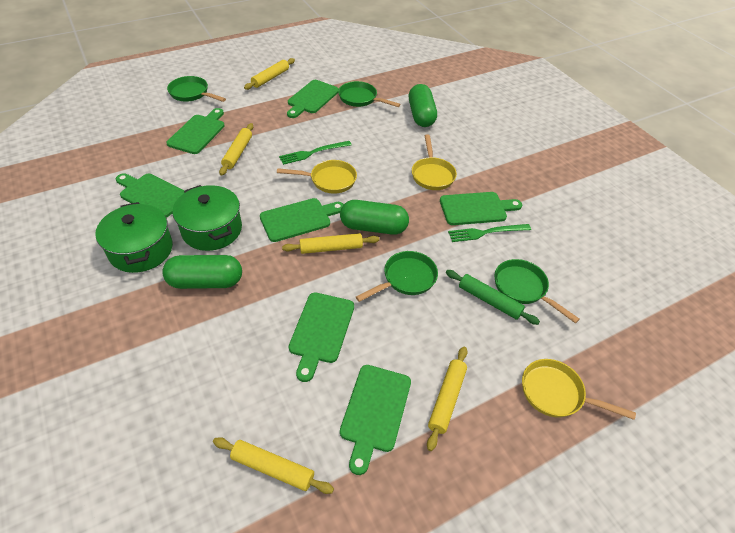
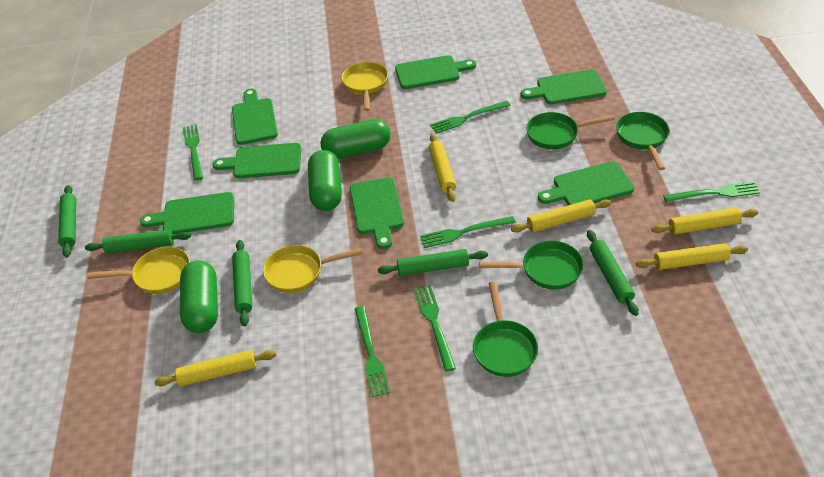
green fork: [279,141,352,165] [448,224,531,242] = 2 -> [183,124,203,180] [355,306,390,397] [414,285,456,372] [420,216,516,248] [430,101,511,134] [663,181,761,202] = 6
green pot: [95,202,173,273] [172,185,242,251] = 2 -> none = 0
green rolling pin: [446,270,540,325] = 1 -> [58,185,76,258] [85,230,191,253] [232,240,252,326] [378,249,488,276] [587,230,639,316] = 5

